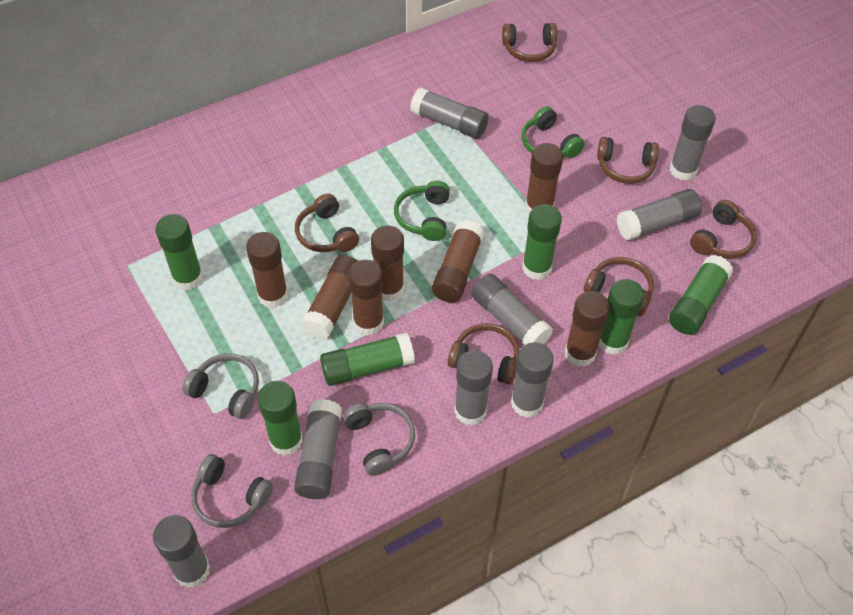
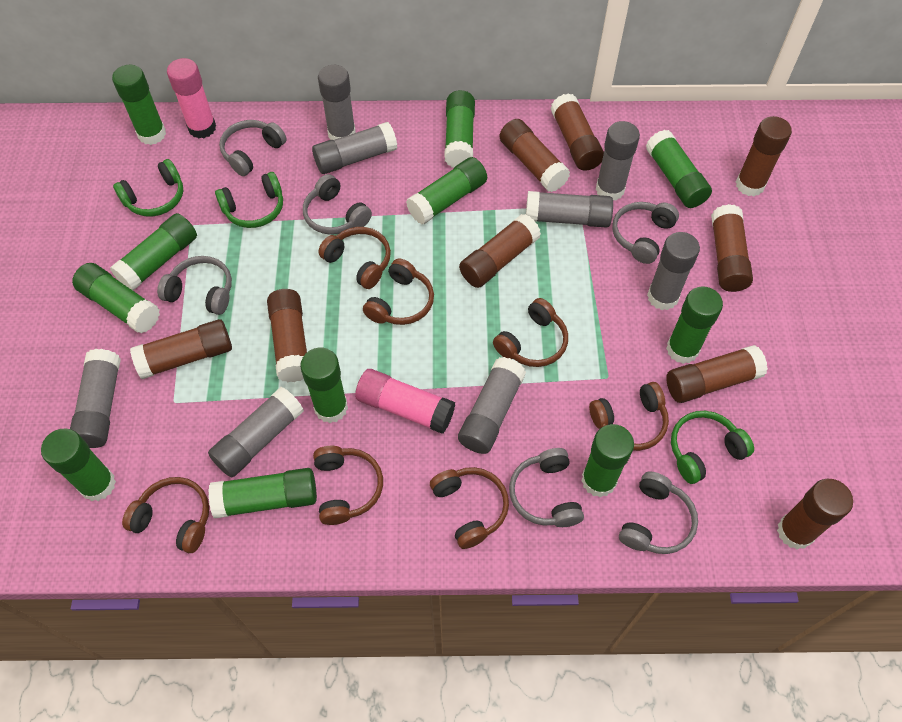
brown glue stick: [246,232,288,308] [301,255,358,340] [348,260,384,336] [371,225,404,302] [432,220,484,302] [525,143,563,214] [565,291,610,367] = 7 -> [130,319,232,379] [267,289,307,382] [459,214,541,288] [499,119,570,192] [550,93,604,171] [666,345,768,403] [711,204,753,292] [736,116,792,196] [777,479,853,550] = 9
brown headphones: [295,194,359,252] [448,323,519,385] [502,23,557,62] [584,257,654,316] [597,137,659,184] [690,200,757,258] = 6 -> [122,477,209,553] [313,446,383,525] [318,227,391,289] [363,258,434,325] [430,467,509,549] [493,298,568,367] [589,382,669,451] = 7
green glue stick: [155,214,203,290] [258,381,303,456] [320,332,415,386] [522,204,562,280] [599,279,644,355] [669,255,733,335] = 6 -> [41,428,116,501] [72,263,160,333] [110,213,197,291] [112,65,166,145] [208,468,317,518] [300,348,348,423] [406,157,487,224] [444,90,475,167] [581,424,634,497] [646,130,712,208] [666,286,723,364] = 11
green headphones: [394,181,450,241] [521,106,584,158] = 2 -> [113,159,183,217] [215,172,283,228] [671,411,754,484] = 3
grey headphones: [182,353,259,419] [191,454,273,528] [343,403,415,476] = 3 -> [157,256,232,315] [219,120,287,176] [303,174,372,235] [509,448,584,527] [612,202,679,264] [619,471,698,554] = 6
pink glue stick: none = 0 -> [167,58,216,139] [355,369,455,434] = 2

